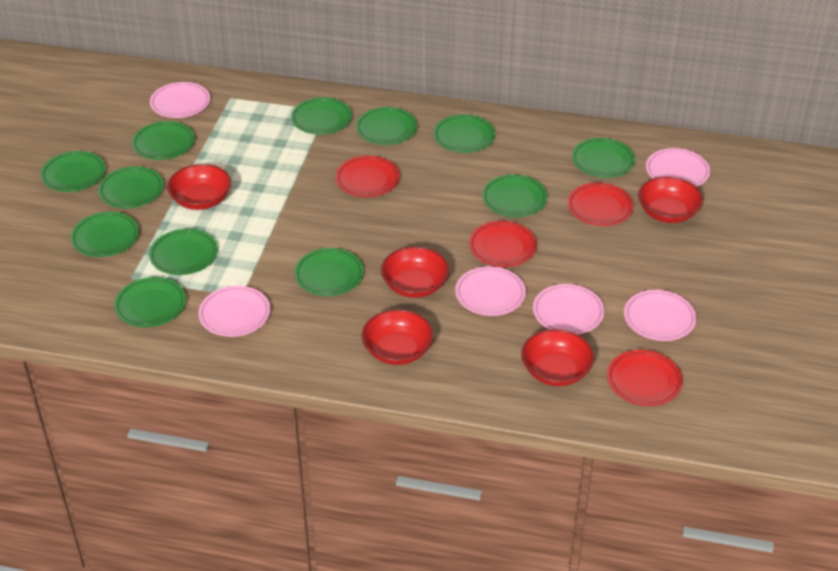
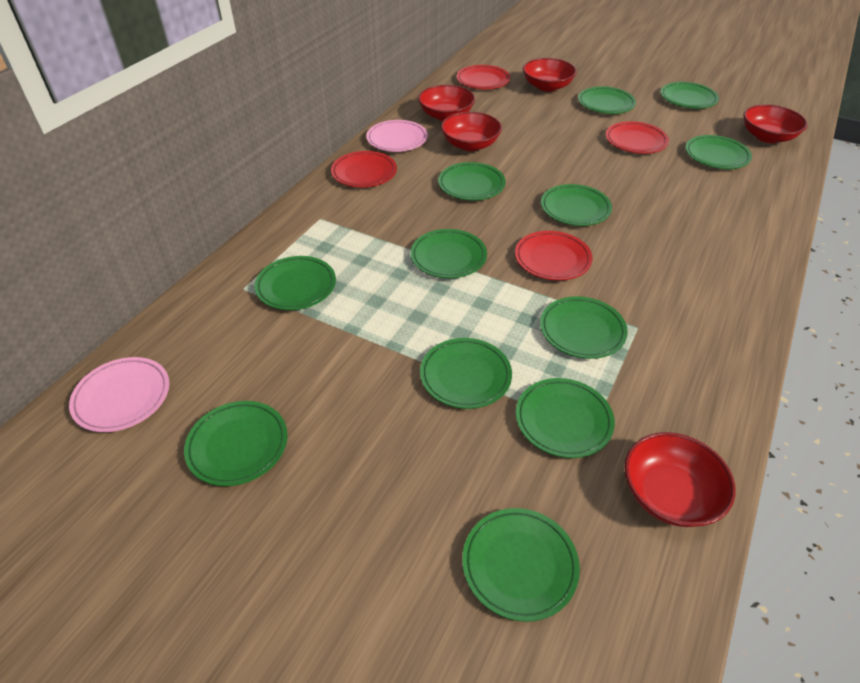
pink plate: [150,82,210,118] [198,286,270,337] [455,266,526,316] [533,284,605,334] [624,290,696,341] [646,148,710,187] = 6 -> [69,357,169,432] [366,120,428,152] = 2

